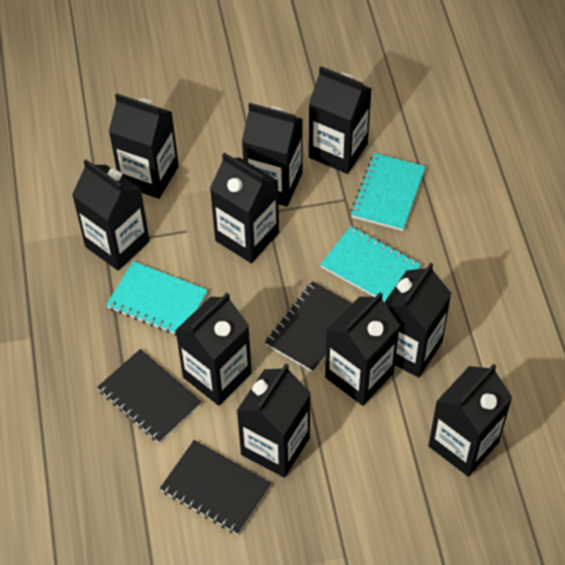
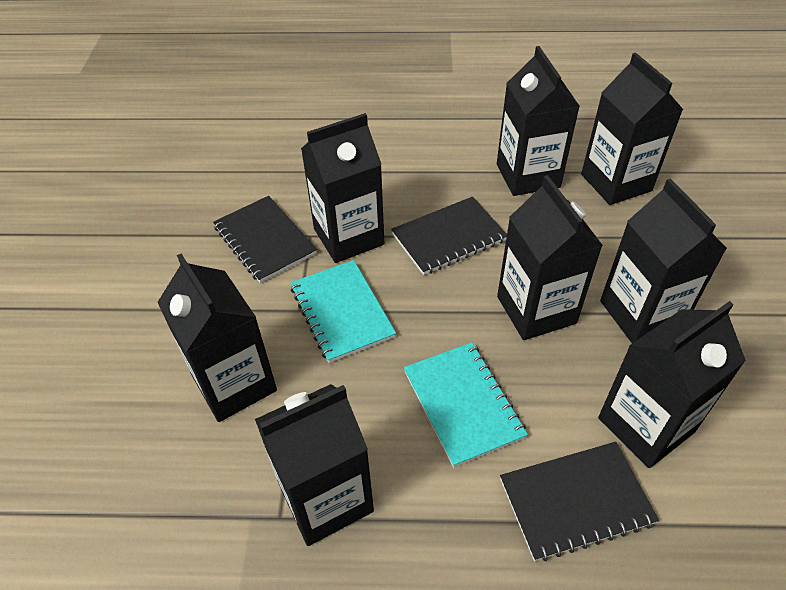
black carton: [72,159,150,271] [109,93,179,199] [175,293,252,406] [210,153,279,263] [237,363,311,478] [242,103,302,207] [309,66,372,174] [325,292,400,406] [384,263,452,378] [428,364,513,477] = 10 -> [157,254,277,422] [255,384,374,546] [301,113,384,263] [497,46,580,196] [497,175,603,340] [581,53,683,205] [598,301,746,468] [600,178,727,343] = 8
turquoise notebook: [106,261,208,336] [320,226,421,302] [351,153,426,231] = 3 -> [290,260,396,363] [404,342,528,468] = 2

